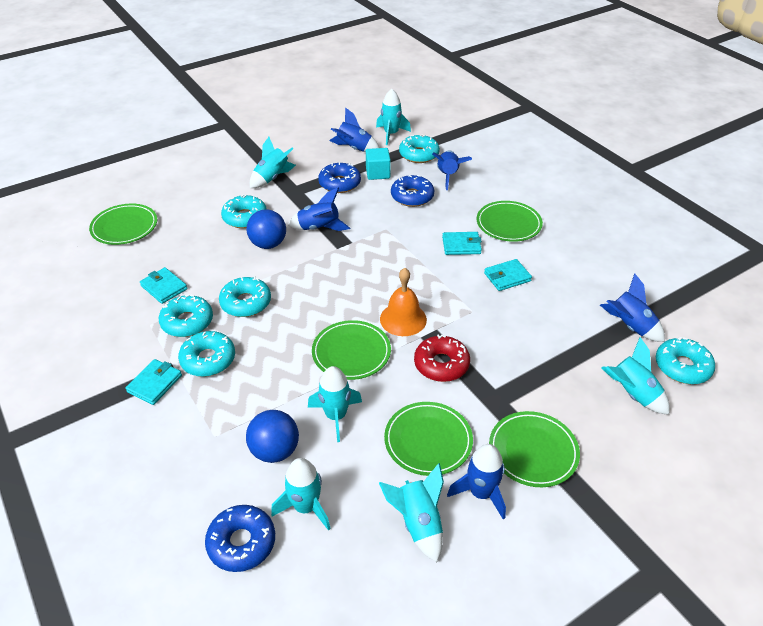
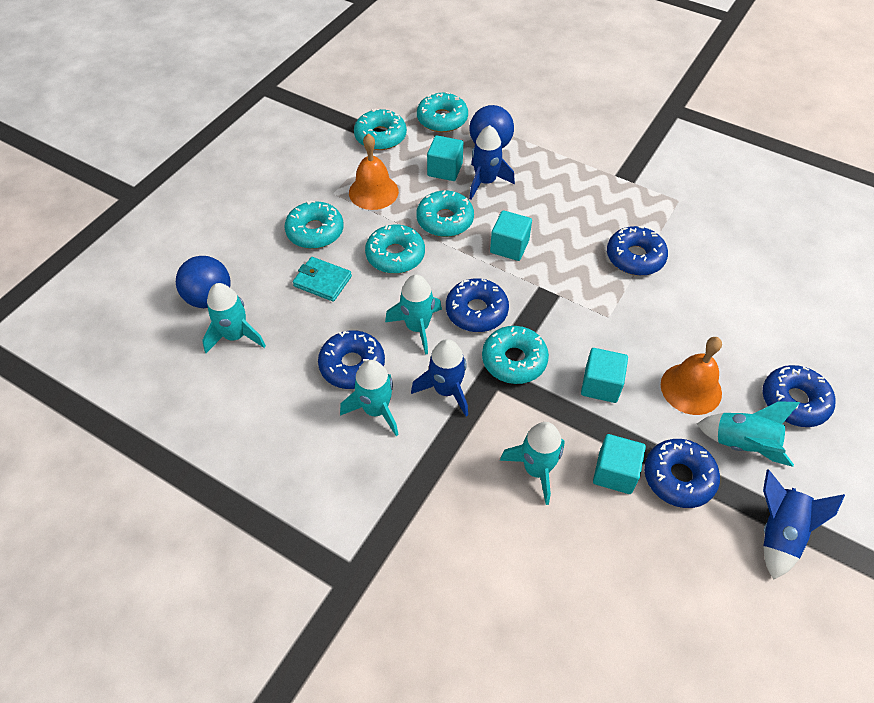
blue donut: [205,505,275,572] [318,162,361,193] [391,175,434,207] = 3 -> [318,330,385,389] [446,278,509,332] [607,226,668,276] [644,439,720,508] [763,365,835,427] = 5
blue rocket: [288,188,350,231] [329,107,379,152] [432,150,472,190] [447,444,506,519] [600,273,665,342] = 5 -> [411,339,468,416] [469,125,515,200] [763,469,845,580] = 3
green plate: [89,204,157,245] [312,320,391,380] [384,402,473,476] [477,201,543,242] [489,411,580,487] = 5 -> none = 0
orange bell: [380,268,427,336] = 1 -> [349,134,399,210] [661,337,722,415] = 2
red donut: [414,334,470,382] = 1 -> none = 0
turquoise cube: [366,148,391,180] = 1 -> [427,135,463,181] [490,210,532,261] [581,348,628,403] [593,434,646,494] = 4
turquoise rocket: [250,137,296,188] [271,458,331,531] [308,366,362,442] [376,89,411,145] [379,463,444,562] [601,337,670,415] = 6 -> [202,283,266,353] [340,360,399,436] [385,274,442,355] [500,422,565,505] [697,401,800,467] = 5
turquoise wallet: [125,359,182,405] [140,267,187,304] [442,232,482,255] [484,259,532,291] = 4 -> [293,257,352,302] = 1

